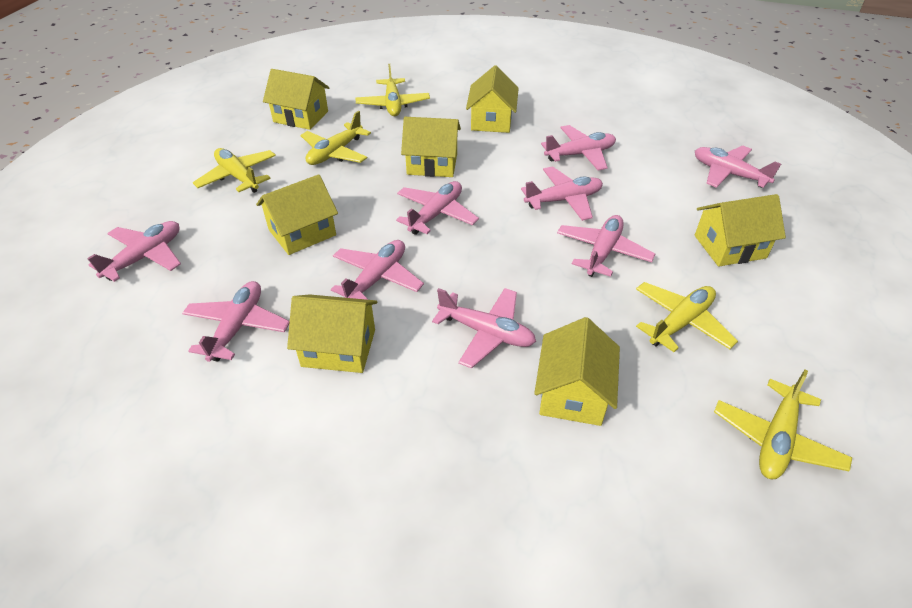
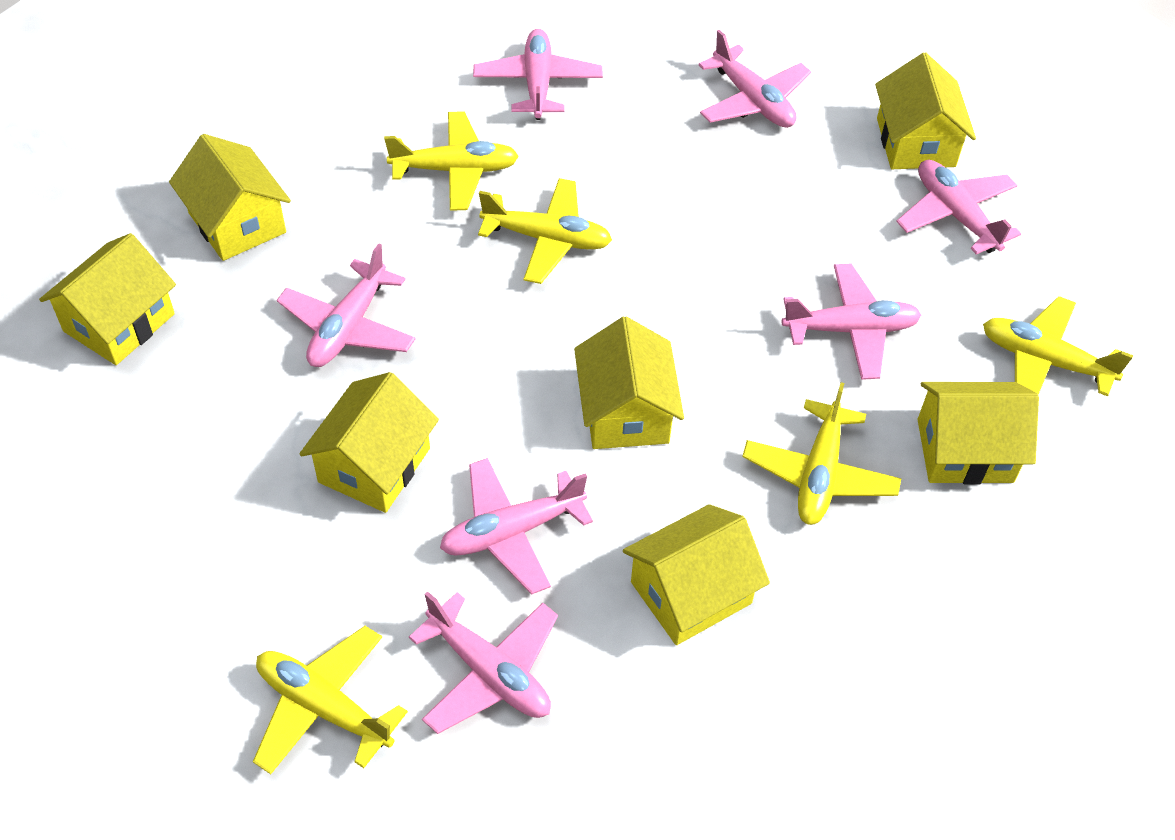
pink plane: [87,221,181,282] [182,281,290,362] [331,240,424,300] [396,181,479,235] [432,288,536,368] [521,166,603,221] [541,125,616,171] [557,215,655,277] [695,146,781,188] = 9 -> [277,243,416,367] [409,591,558,734] [440,458,593,595] [473,29,603,120] [698,30,811,128] [782,263,921,380] [896,160,1021,254] = 7

